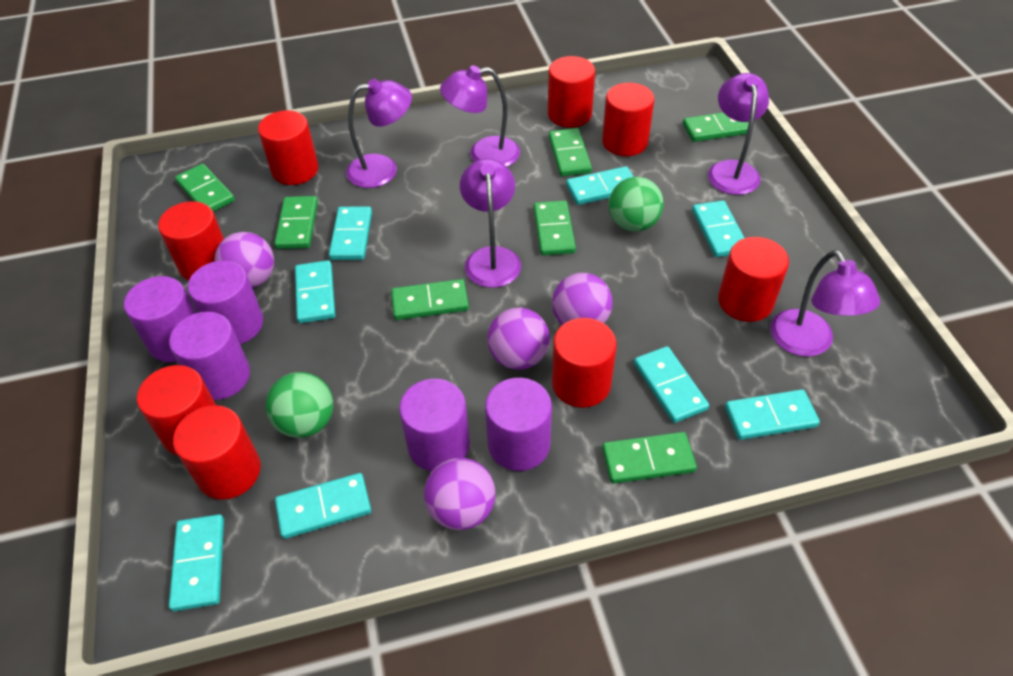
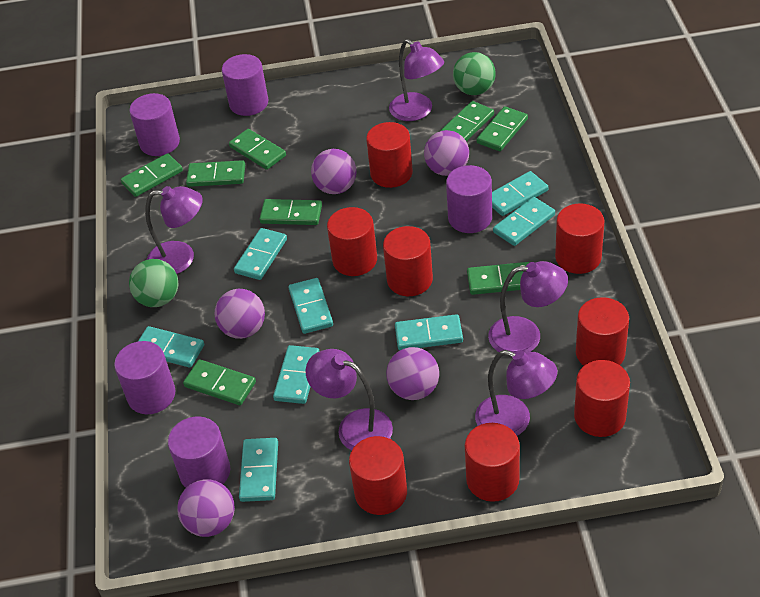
green domino: [175,164,235,212] [274,196,318,249] [391,279,469,320] [534,200,576,255] [549,128,592,176] [602,432,697,484] [683,112,749,142] = 7 -> [121,153,183,197] [183,359,256,405] [186,160,245,187] [229,129,286,170] [260,199,322,225] [440,101,494,141] [467,262,529,295] [477,106,528,151] = 8
purple ball: [214,232,274,288] [424,458,496,530] [488,308,550,370] [552,273,613,325] = 4 -> [177,479,235,537] [214,289,265,339] [311,149,357,194] [386,347,439,400] [424,130,469,176] = 5

